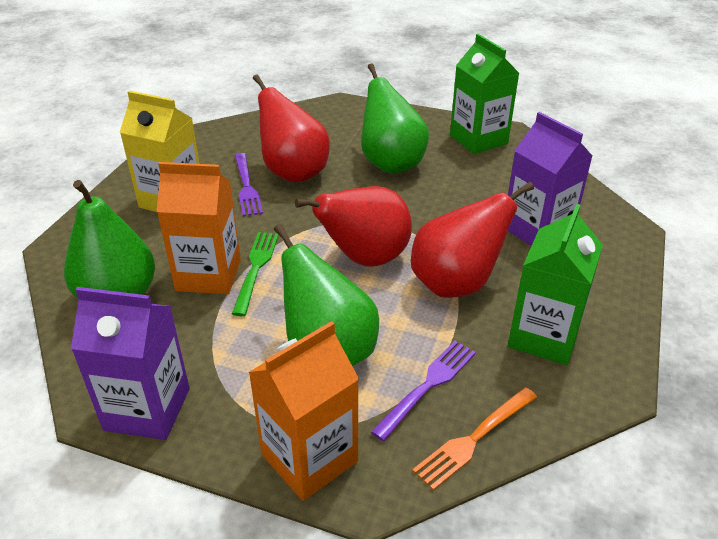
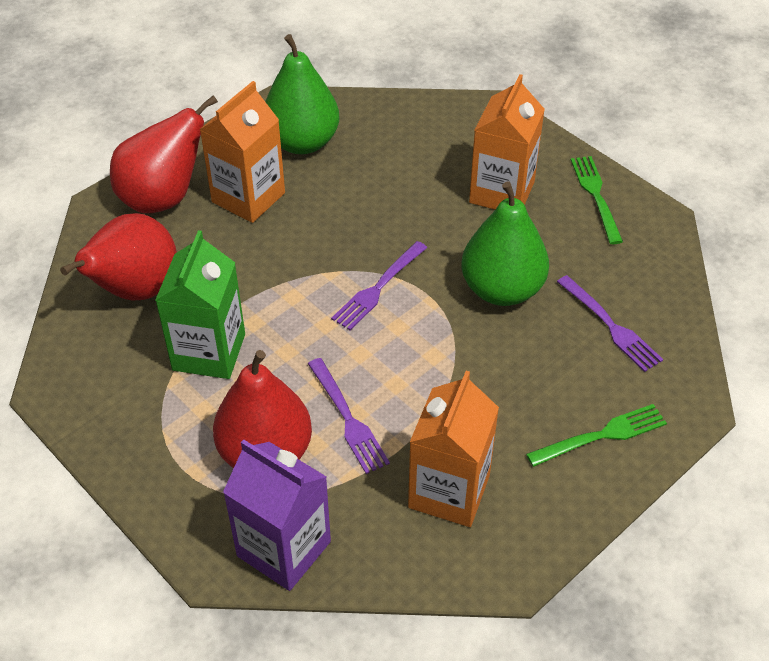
green carton: [450,34,519,154] [508,204,603,365] = 2 -> [155,230,245,379] = 1
green fork: [232,232,279,316] = 1 -> [526,404,667,467] [571,156,623,244] = 2
green pear: [64,180,155,300] [274,224,379,366] [361,63,429,173] = 3 -> [265,34,339,154] [461,181,549,306] = 2
orange carton: [157,162,241,294] [249,321,359,501] = 2 -> [199,81,285,223] [408,371,499,527] [469,74,545,210] = 3
orange fork: [412,387,537,490] = 1 -> none = 0
purple carton: [71,287,190,440] [508,112,592,246] = 2 -> [223,439,331,591] = 1
purple fork: [235,153,263,216] [371,341,476,441] = 2 -> [308,358,390,474] [331,241,427,330] [557,275,663,372] = 3
yellow carton: [120,91,200,212] = 1 -> none = 0

